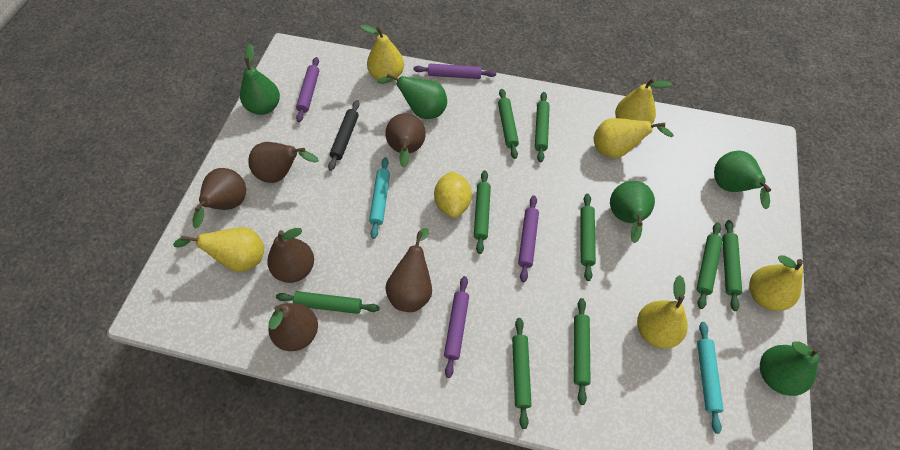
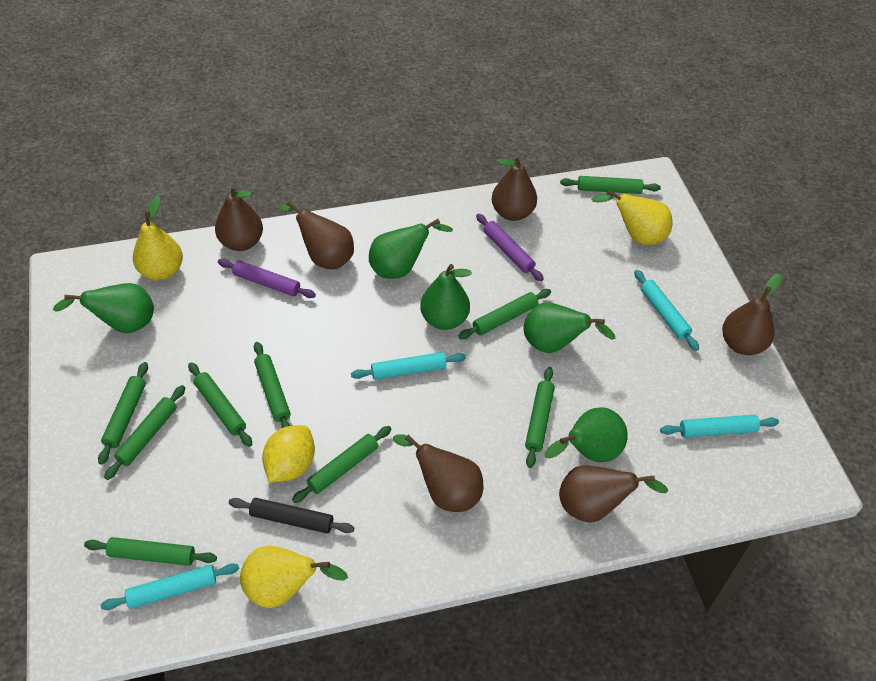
purple rolling pin: [296,57,319,122] [413,64,496,79] [444,276,469,378] [518,195,539,282] = 4 -> [218,259,316,298] [476,214,544,281] = 2
turquoise rolling pin: [369,157,390,239] [697,322,724,434] = 2 -> [101,563,239,610] [351,352,466,380] [634,270,699,351] [660,415,779,437] = 4
yellow pear: [173,227,264,272] [360,25,404,82] [594,118,674,158] [615,78,672,124] [637,275,688,348] [749,255,803,311] = 6 -> [133,196,183,280] [240,546,348,608] [591,190,672,245] = 3

